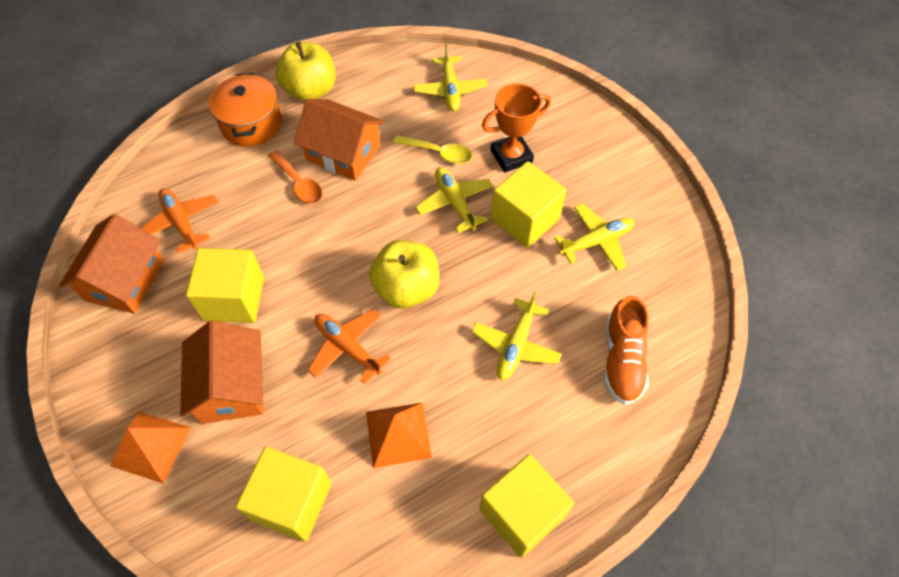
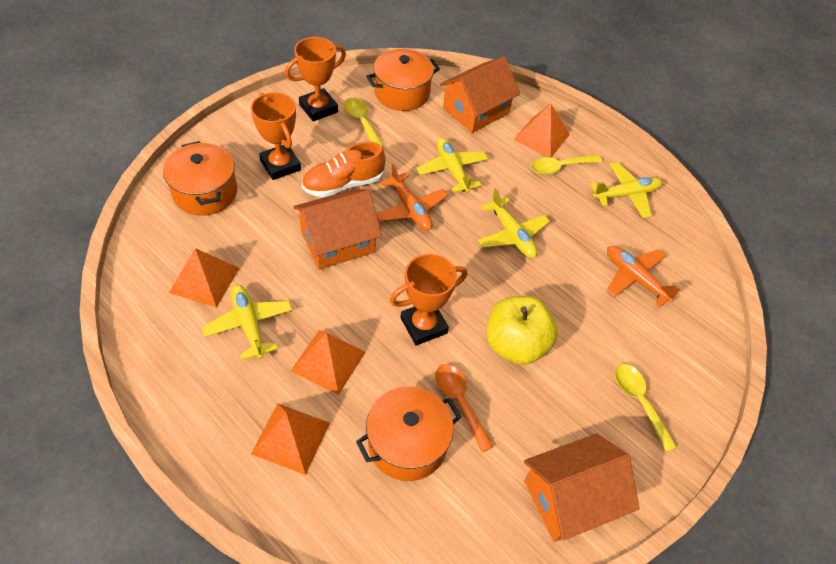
orange pot: [209,73,282,147] = 1 -> [163,141,237,216] [356,386,461,481] [366,49,440,111] = 3
orange pyramid: [110,412,191,483] [366,402,432,468] = 2 -> [169,248,239,308] [251,404,330,475] [291,330,366,395] [513,104,570,158] = 4
orange trophy: [482,83,551,173] = 1 -> [251,92,301,180] [285,37,346,121] [390,254,467,346] = 3
yellow apple: [276,42,336,101] [369,240,439,308] = 2 -> [487,296,558,365] = 1
yellow cube: [186,248,264,323] [236,447,332,542] [480,454,574,558] [491,161,566,248] = 4 -> none = 0
yellow spoon: [393,135,472,164] = 1 -> [344,98,384,149] [531,155,602,175] [615,364,677,452] = 3

